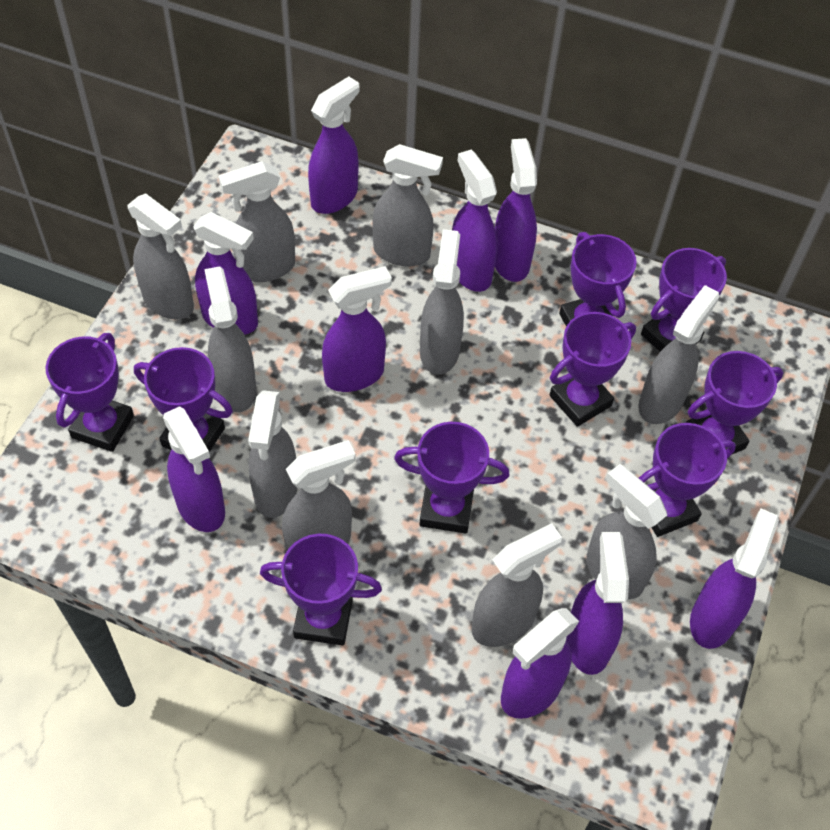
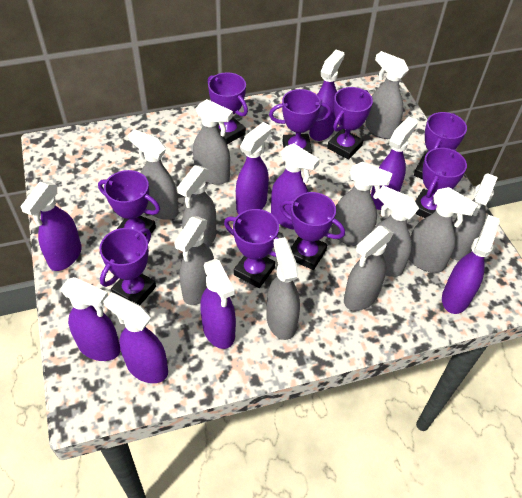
grey spray bottle: [127,193,194,320] [204,266,256,412] [219,161,295,282] [248,390,297,518] [282,440,356,551] [373,144,443,267] [420,229,464,374] [472,523,562,647] [586,464,667,599] [638,285,719,424] = 10 -> [128,129,179,220] [174,216,214,305] [177,165,216,247] [193,99,233,185] [266,237,300,340] [332,162,393,246] [344,226,394,311] [365,51,409,139] [372,185,419,277] [409,187,478,273] [451,173,498,260] = 11

